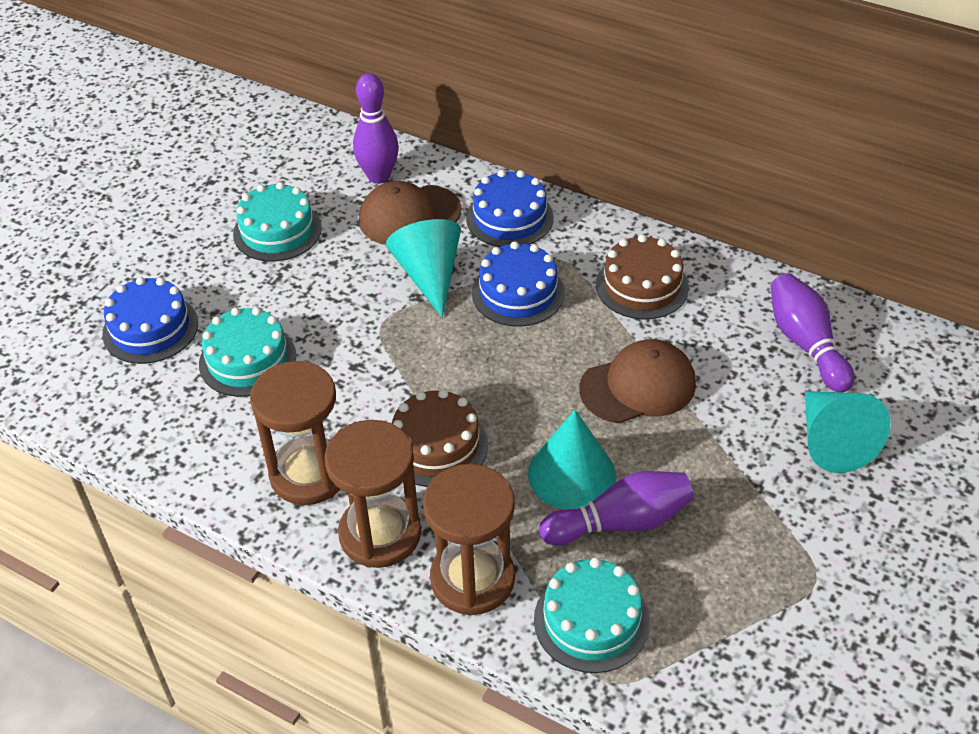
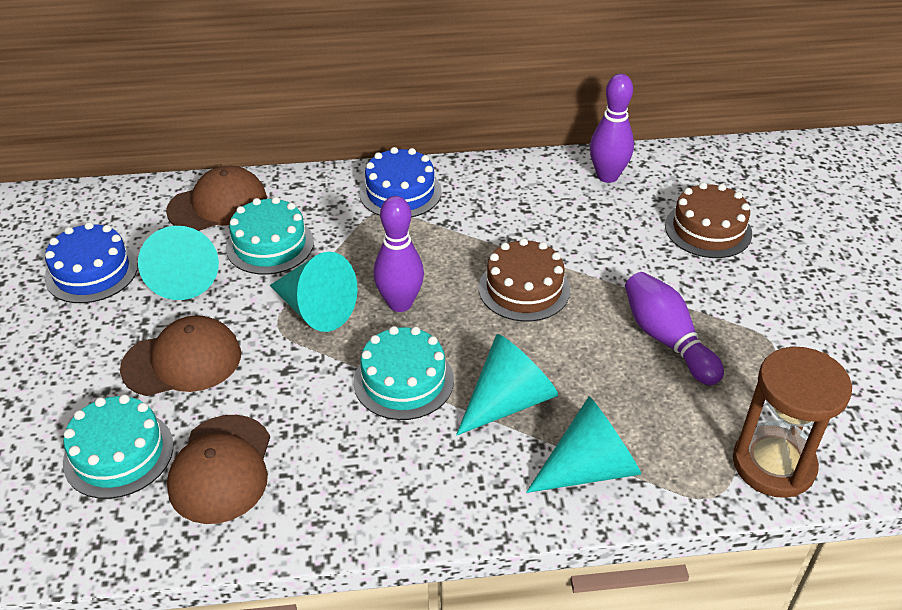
blue cake: [102,277,198,364] [466,170,554,247] [472,241,565,327] = 3 -> [45,222,138,303] [359,147,442,217] = 2
brown cap: [359,181,461,245] [579,339,696,423] = 2 -> [120,315,241,396] [166,166,267,231] [167,415,270,524] = 3
brown hourglass: [250,361,341,505] [324,420,421,568] [423,464,515,616] = 3 -> [733,347,852,498] = 1
turquoise cone: [386,219,461,318] [528,410,616,510] [805,391,891,473] = 3 -> [138,226,219,300] [270,252,358,332] [456,334,558,435] [526,396,641,493] = 4

